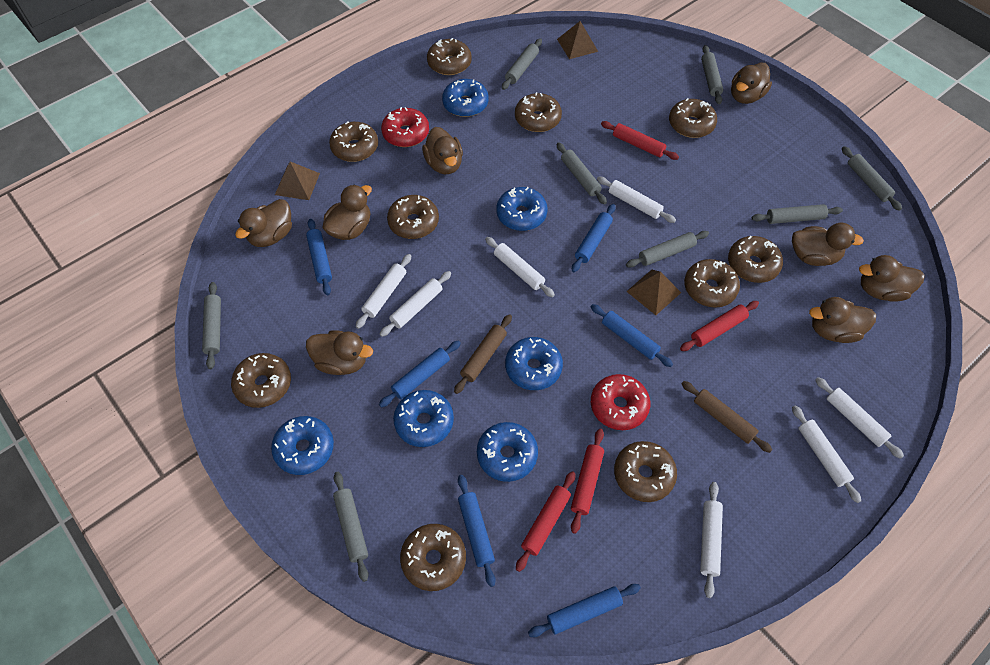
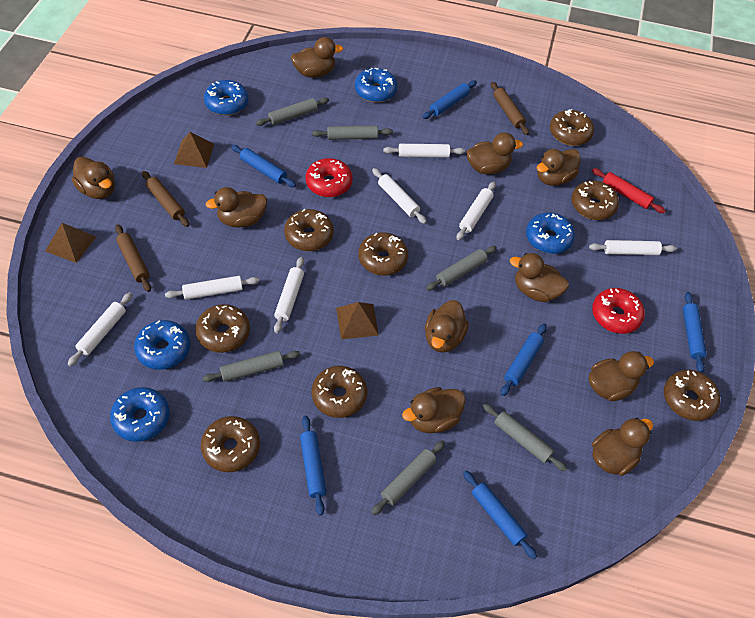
blue donut: [271,416,334,475] [393,390,454,447] [442,79,489,117] [477,422,538,482] [497,187,548,231] [505,337,563,390] = 6 -> [110,387,170,442] [134,320,190,370] [204,80,249,115] [355,68,398,102] [526,212,575,254] = 5
brown donut: [231,353,291,408] [329,121,378,162] [387,195,439,239] [400,524,466,591] [427,38,472,75] [515,92,562,132] [614,441,677,502] [669,98,717,138] [684,259,740,308] [728,236,783,283] = 10 -> [195,304,250,353] [201,416,260,472] [284,209,334,251] [312,366,367,418] [358,232,408,275] [550,109,594,146] [571,181,619,220] [664,370,720,421] = 8
brown duck: [235,199,292,247] [306,330,373,375] [322,185,372,240] [422,127,463,174] [731,62,772,104] [792,223,864,266] [809,297,876,343] [859,255,925,302] = 8 -> [72,157,115,199] [205,187,267,228] [291,37,343,78] [402,387,466,433] [425,300,469,353] [466,133,523,174] [510,253,569,302] [537,149,581,186] [589,351,654,401] [592,418,653,476] = 10
brown rolling pin: [454,314,512,394] [681,381,772,453] = 2 -> [115,224,151,292] [142,171,189,227] [491,82,529,135] = 3
grey rolling pin: [202,282,221,369] [333,472,368,582] [502,38,542,90] [557,143,607,204] [626,231,709,268] [701,45,723,104] [752,204,843,224] [842,146,902,211] = 8 -> [202,351,300,382] [256,98,329,126] [312,125,393,140] [371,440,445,515] [426,246,497,291] [483,404,567,472] = 6
red rolling pin: [516,471,576,572] [571,429,604,534] [601,121,679,160] [680,301,759,351] = 4 -> [592,168,666,213] = 1

